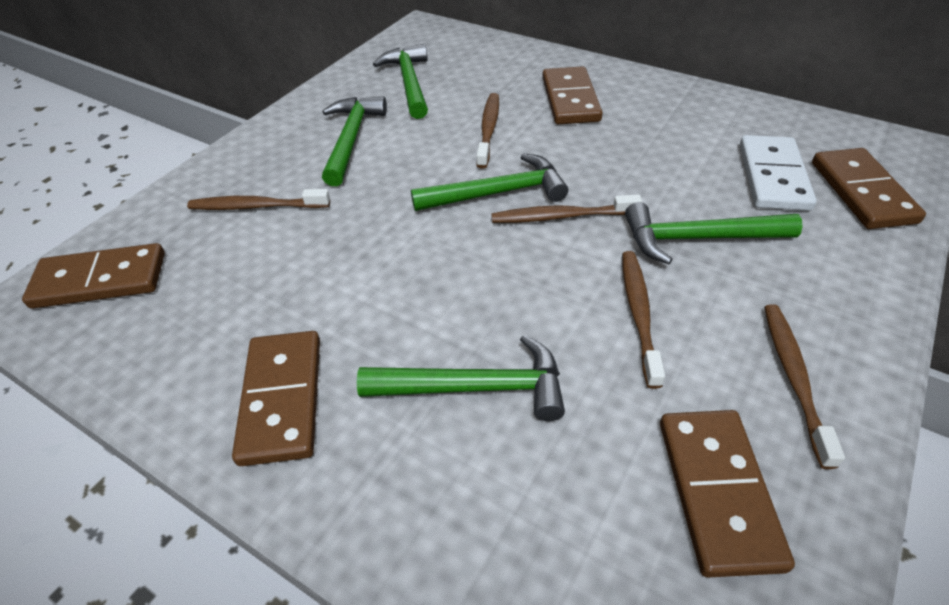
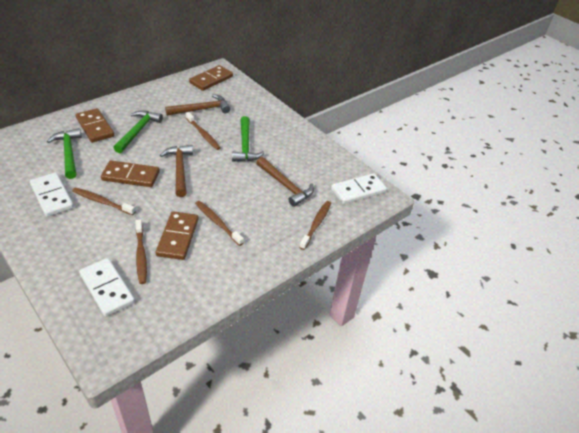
brown domino: [22,243,165,309] [232,331,320,466] [542,66,602,124] [660,410,795,578] [812,148,926,229] = 5 -> [76,108,114,143] [101,160,160,187] [156,211,198,260] [189,65,233,91] = 4
brown hammer: none = 0 -> [160,145,193,197] [165,94,230,116] [256,157,314,207] = 3
green hammer: [322,96,387,186] [357,335,565,421] [373,44,428,119] [411,153,568,211] [625,202,803,264] = 5 -> [47,128,82,179] [113,110,163,153] [232,116,264,162] = 3
white domino: [740,135,816,211] = 1 -> [30,172,74,217] [79,258,135,317] [331,173,387,204] = 3

